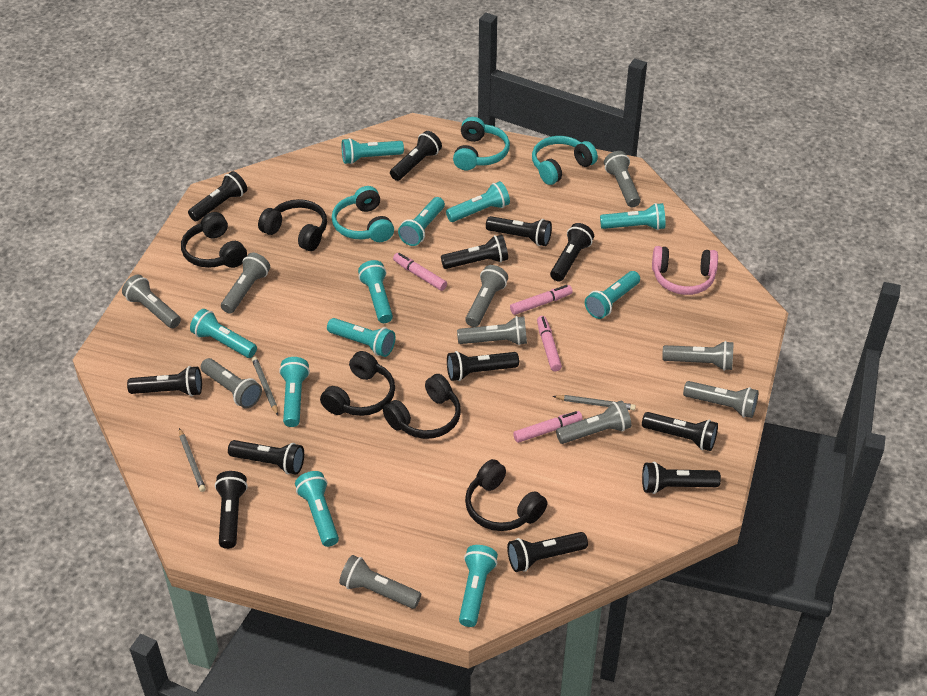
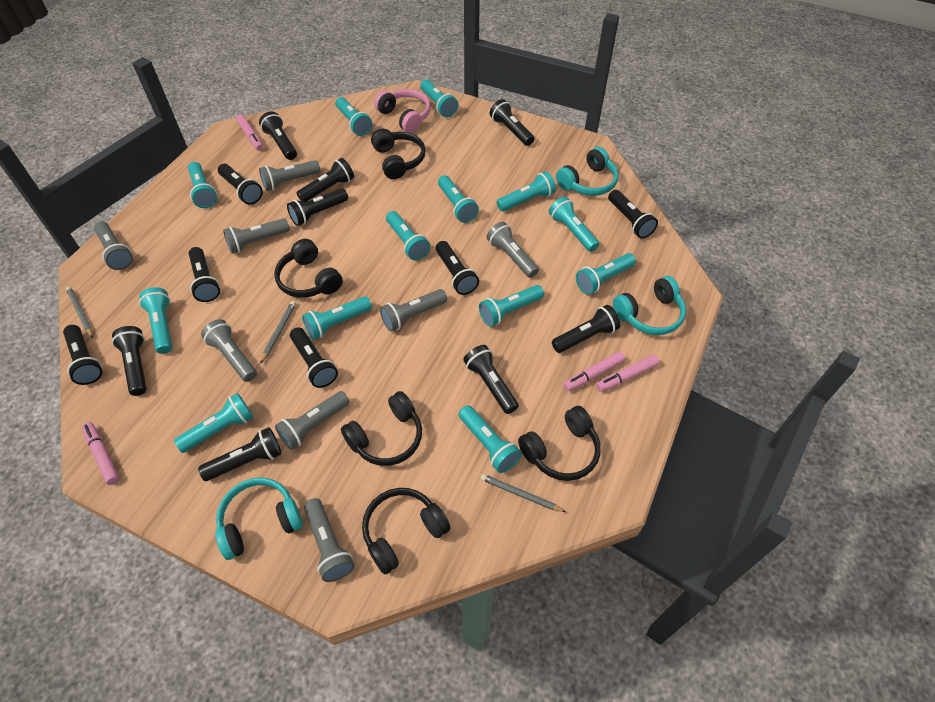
black flashlight: [127,366,202,397] [188,171,247,221] [215,471,248,549] [228,440,304,475] [390,131,442,181] [441,235,508,269] [447,351,519,381] [486,216,552,246] [507,532,588,572] [550,223,594,282] [642,412,718,451] [642,462,721,494] = 12 -> [63,325,102,385] [112,326,147,396] [189,247,220,302] [198,427,281,481] [218,164,263,205] [259,111,297,160] [287,188,348,226] [290,327,338,388] [297,158,354,202] [436,241,479,295] [463,345,519,414] [490,99,534,146] [552,305,621,353] [608,190,658,238] = 14
grey flashlight: [122,275,181,328] [201,358,262,409] [221,253,270,314] [339,555,421,609] [457,316,527,345] [465,265,508,327] [556,400,631,444] [604,151,641,207] [662,341,734,371] [683,381,759,418] = 10 -> [94,222,133,270] [201,319,257,382] [223,218,290,254] [259,160,320,191] [275,391,350,450] [304,498,354,582] [380,289,447,332] [486,222,539,278] = 8
turquoise flashlight: [190,309,257,358] [279,357,310,427] [295,471,339,547] [327,318,396,357] [341,138,404,164] [358,260,393,323] [398,197,445,246] [446,181,510,222] [459,545,498,627] [585,271,640,319] [600,203,665,230] = 11 -> [139,287,172,354] [174,393,253,453] [188,162,217,208] [302,296,372,340] [335,97,373,136] [386,211,430,260] [420,79,458,117] [438,175,479,223] [459,405,522,473] [479,285,544,327] [497,171,556,211] [549,197,599,252] [576,253,636,295] = 13

